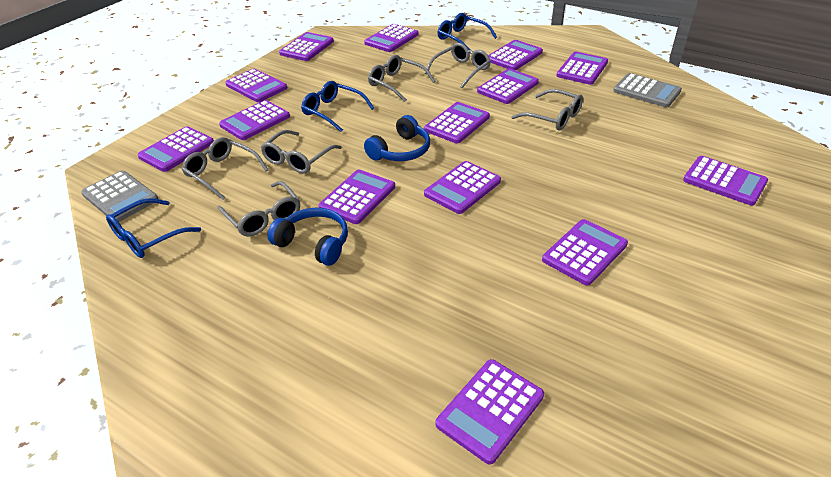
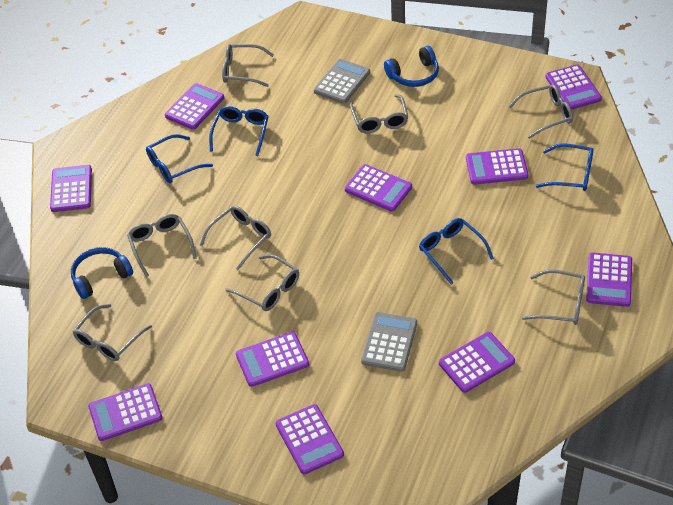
blue glasses: [106,198,201,258] [301,81,374,132] [437,13,497,50] = 3 -> [146,134,213,183] [209,106,269,156] [419,218,494,285] [536,143,593,191] = 4
grey glasses: [181,137,268,200] [217,181,300,236] [261,130,342,173] [368,55,435,102] [425,43,491,88] [511,89,583,130] = 6 -> [73,304,152,361] [127,214,197,277] [200,206,271,270] [222,44,274,87] [226,254,299,311] [349,94,408,134] [509,84,573,139] [522,269,585,325] = 8
purple calculator: [138,126,214,172] [219,100,290,140] [225,69,287,102] [279,32,334,61] [319,169,395,224] [364,24,418,52] [424,102,490,143] [424,161,501,214] [436,359,544,465] [477,68,539,104] [488,40,543,70] [542,219,628,286] [556,52,608,85] [683,156,768,206] = 14 -> [50,165,92,212] [88,383,162,441] [165,83,224,130] [236,332,309,387] [276,404,344,474] [345,164,412,212] [439,332,515,393] [466,148,528,185] [545,64,602,110] [586,252,632,307] = 10

